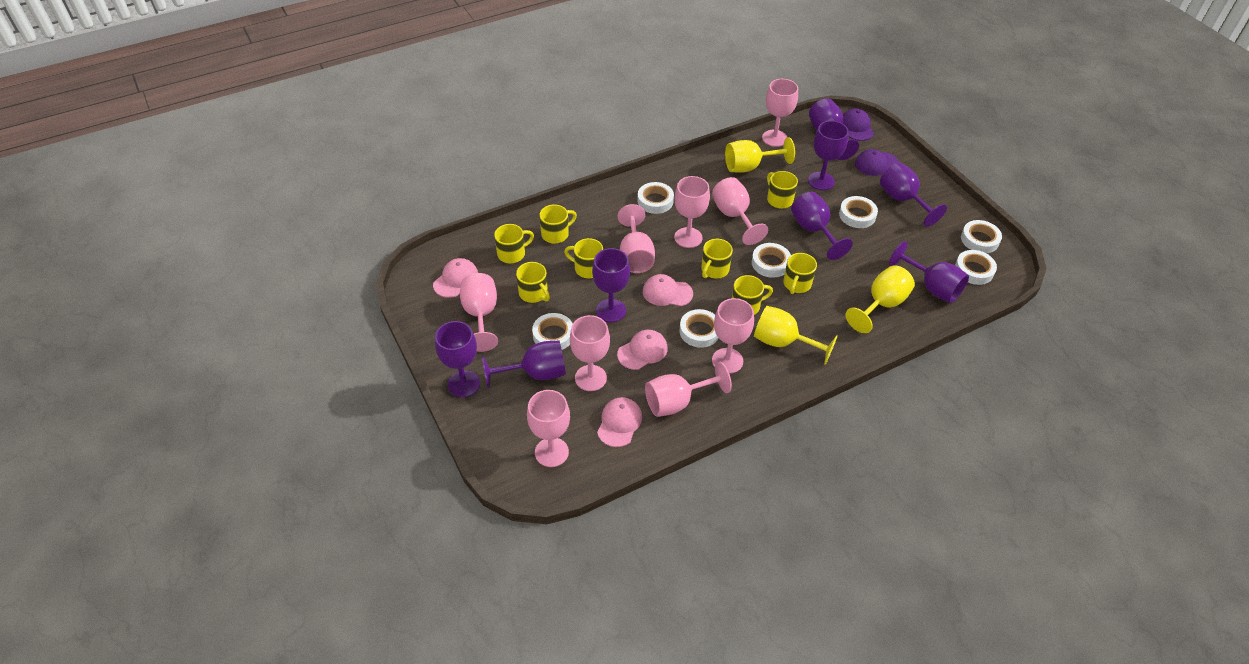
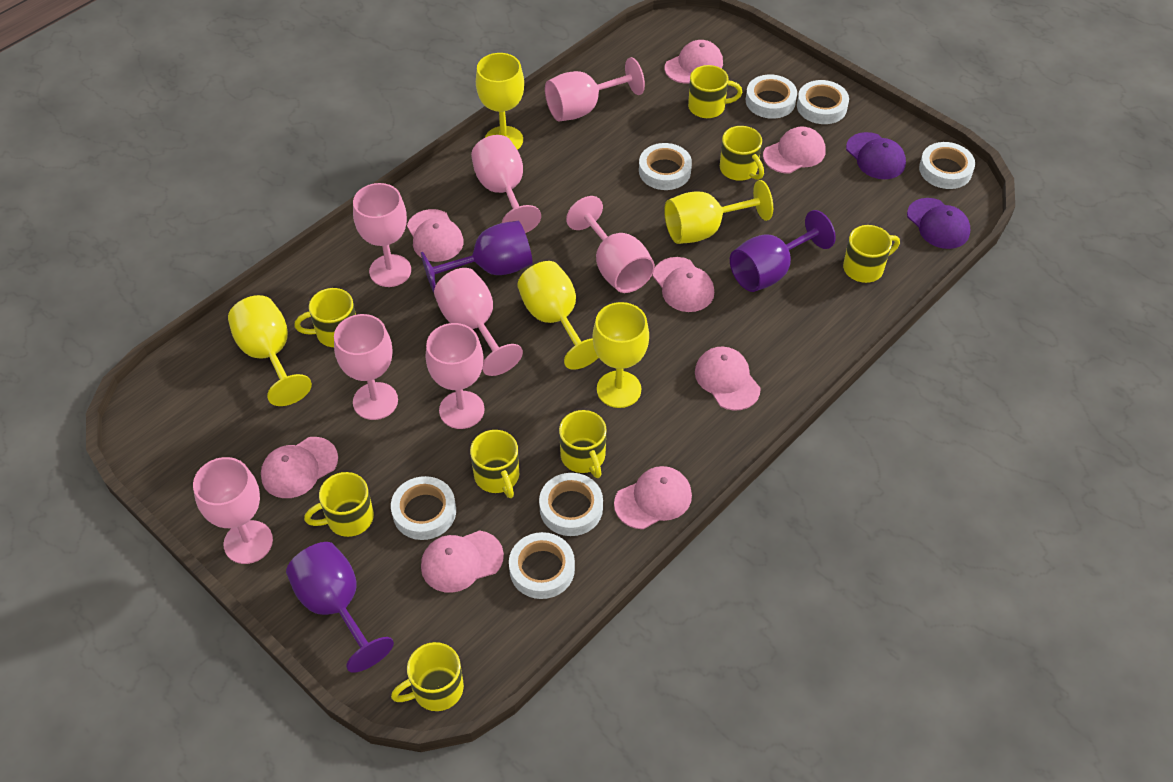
pink cap: [433,258,478,298] [597,397,642,447] [617,330,668,370] [643,274,693,306] = 4 -> [261,437,338,498] [407,209,464,262] [421,530,504,593] [614,466,692,529] [653,257,714,312] [665,40,723,84] [695,347,761,411] [763,126,826,174] = 8
pink goblet: [460,273,498,352] [527,390,570,467] [570,315,610,391] [618,204,655,273] [645,362,732,417] [674,176,710,248] [712,177,768,245] [712,298,754,374] [762,79,798,147] = 9 -> [193,457,273,564] [334,314,398,420] [353,183,411,287] [426,323,484,429] [434,268,523,376] [471,135,541,233] [545,57,645,121] [566,196,655,293] = 8
purple goblet: [435,321,480,397] [482,341,566,388] [592,248,630,323] [791,191,853,260] [808,121,849,190] [809,99,859,160] [880,162,947,227] [889,241,969,303] = 8 -> [286,542,394,673] [421,221,532,293] [730,210,836,292] = 3
yellow goblet: [725,137,795,173] [754,306,838,365] [846,265,915,333] = 3 -> [228,295,312,406] [476,53,524,150] [518,261,599,370] [592,302,649,408] [664,180,773,244] = 5

